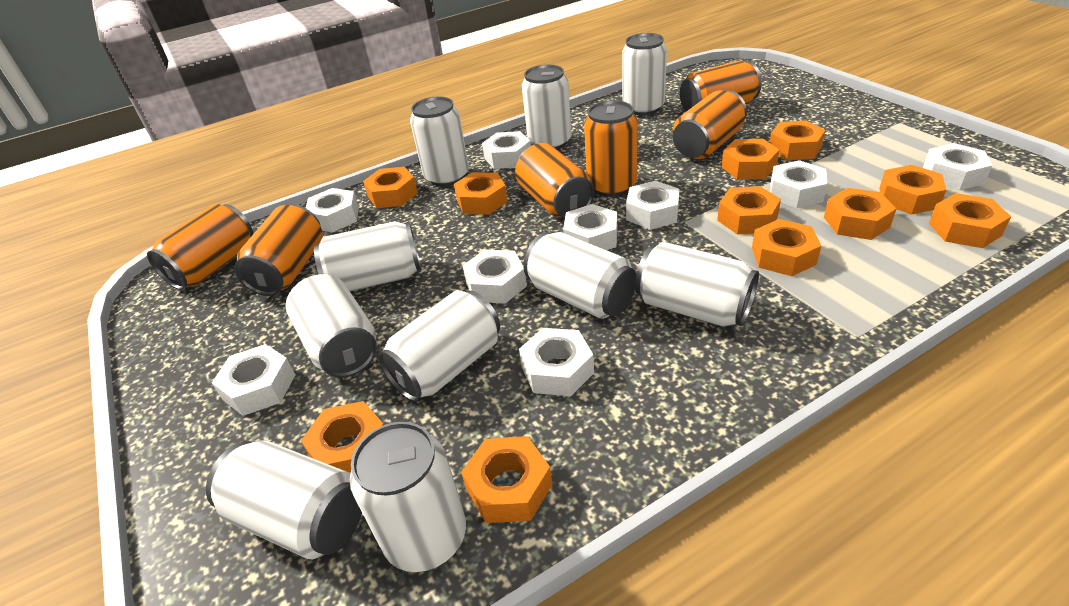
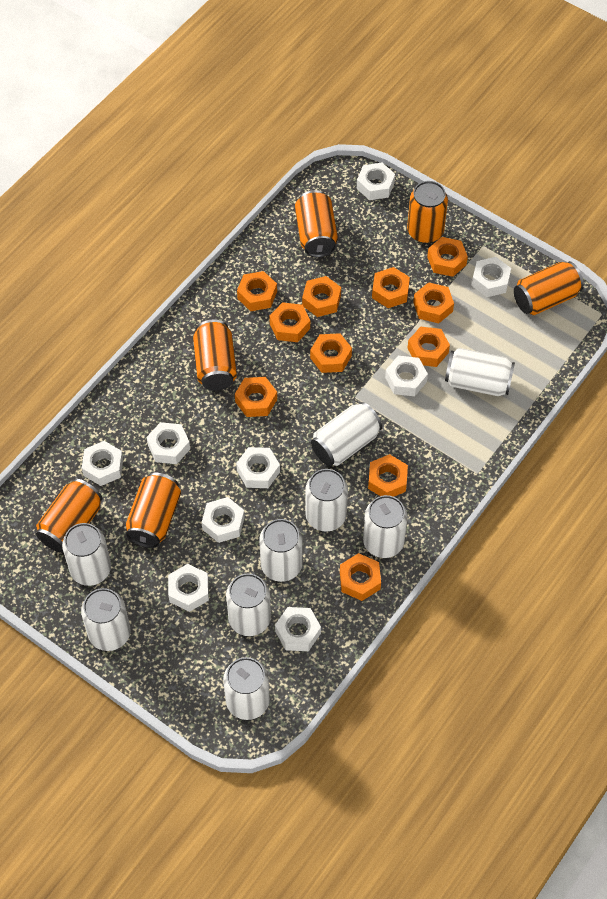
white can: [206,441,362,559] [286,274,377,377] [314,221,421,291] [350,422,466,572] [378,290,500,402] [410,97,469,187] [522,65,572,150] [523,232,636,319] [622,33,667,116] [635,242,759,327] = 10 -> [62,523,111,586] [81,588,131,651] [223,657,270,720] [226,573,271,636] [259,519,303,582] [305,469,348,532] [311,402,382,466] [363,495,408,558] [445,348,515,396] = 9

